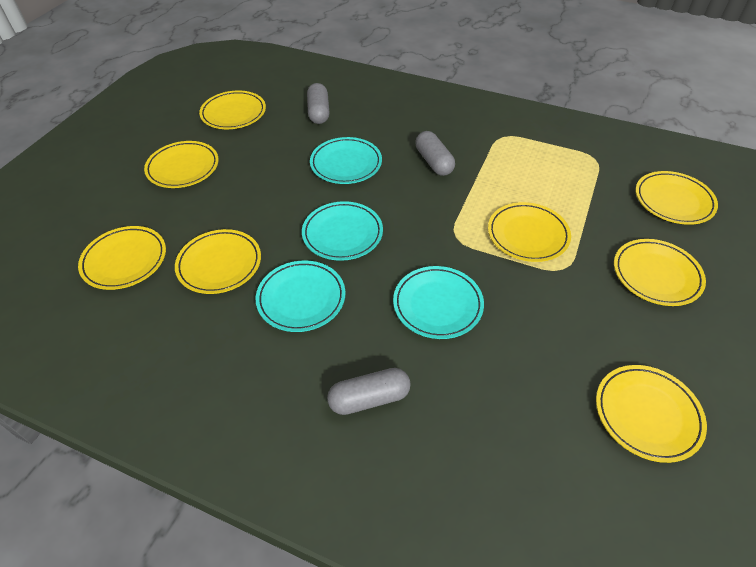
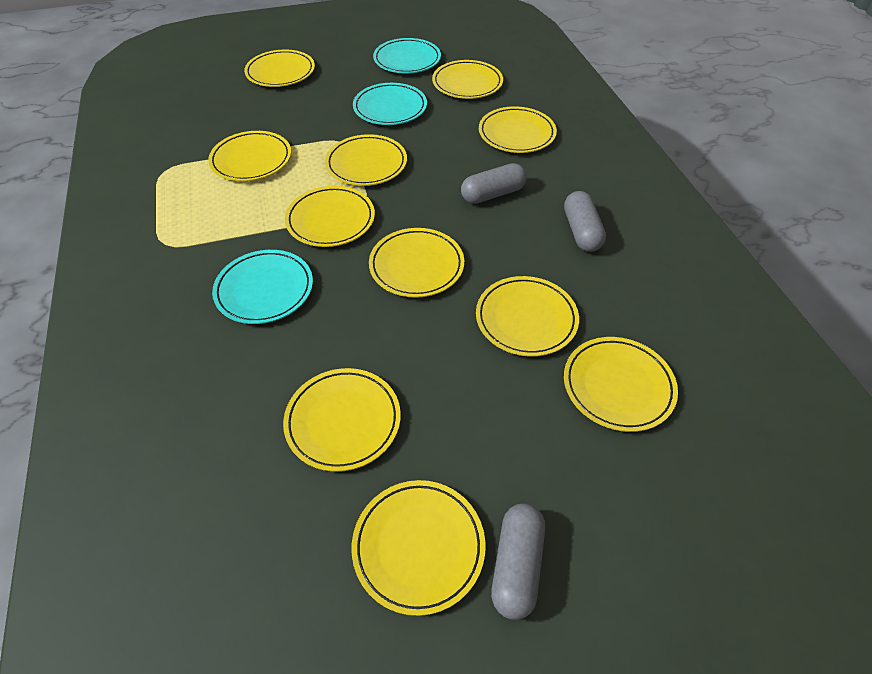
turquoise plate: [256,261,345,332] [302,201,383,261] [310,137,382,184] [393,266,484,339] = 4 -> [212,250,313,324] [353,83,427,125] [373,38,441,74] = 3
yellow plate: [78,226,166,290] [144,141,219,188] [175,229,261,294] [199,91,266,129] [488,202,571,262] [596,365,707,463] [614,239,706,306] [636,171,718,225] = 8 -> [208,131,291,181] [244,50,315,87] [283,368,401,472] [285,186,375,247] [325,134,407,186] [352,480,486,616] [369,228,464,298] [432,60,503,99] [476,276,579,357] [479,106,557,153] [564,337,678,432] = 11

